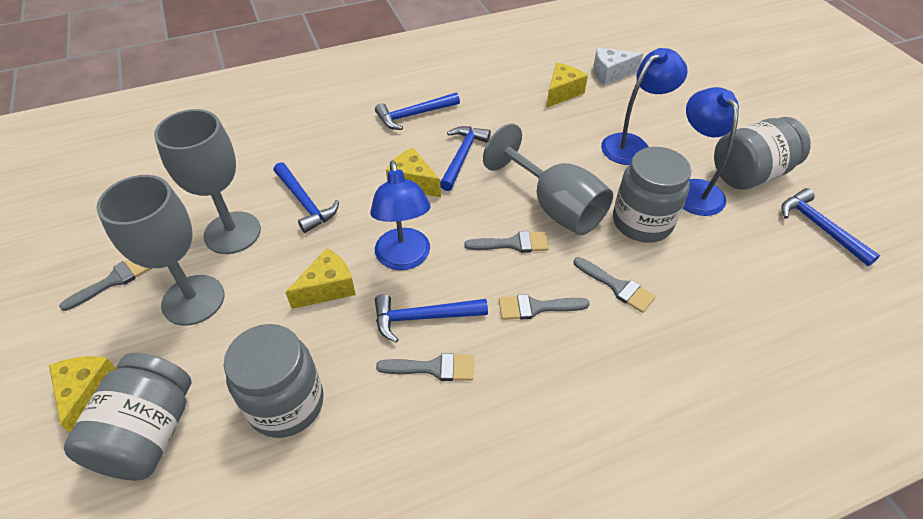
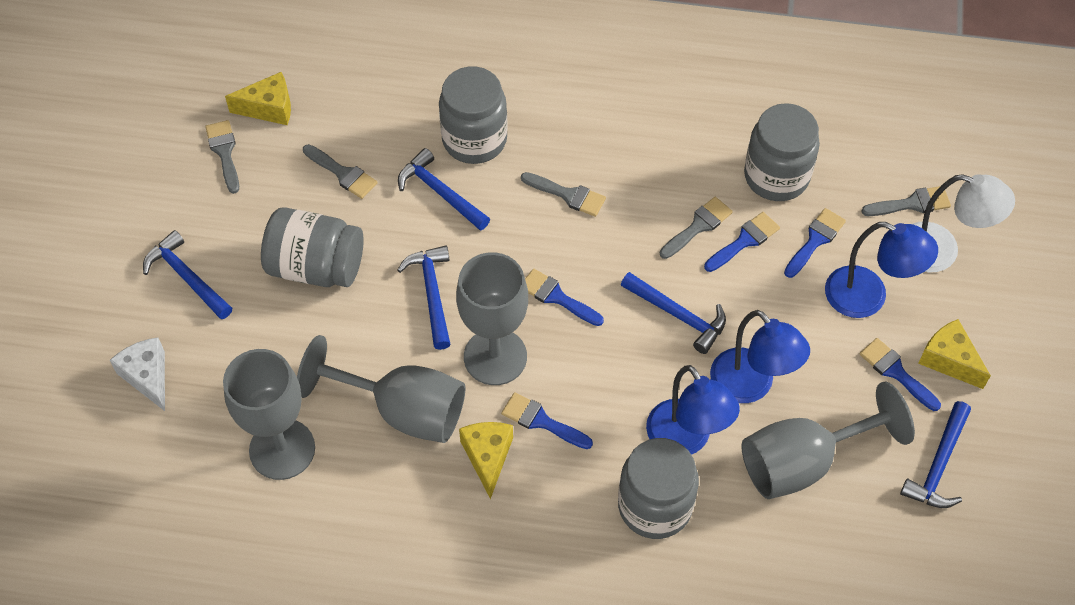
blue brush: none = 0 -> [501,392,593,449] [525,269,604,326] [704,212,780,272] [784,208,846,278] [859,338,941,411] = 5
grey goblet: [97,175,225,326] [154,109,261,254] [483,124,613,235] = 3 -> [223,349,315,480] [297,335,465,443] [456,252,528,385] [741,382,915,499] = 4
white lamp: none = 0 -> [913,174,1015,272] = 1
yellow cheese: [49,356,116,433] [285,248,356,309] [386,148,441,197] [546,63,588,108] = 4 -> [225,72,291,125] [459,422,513,499] [918,319,991,389] = 3

